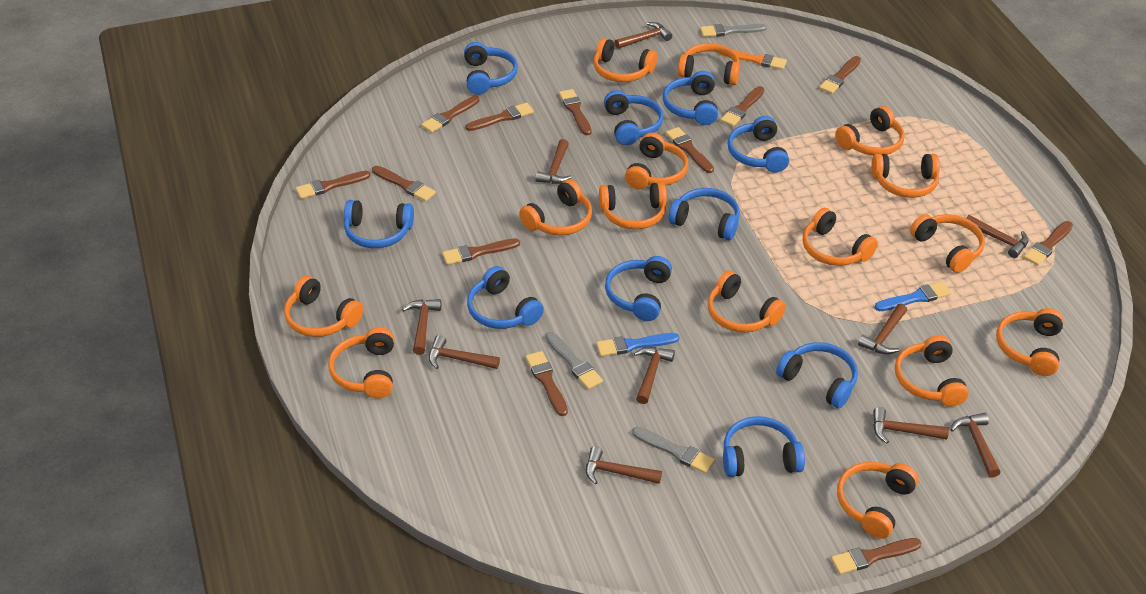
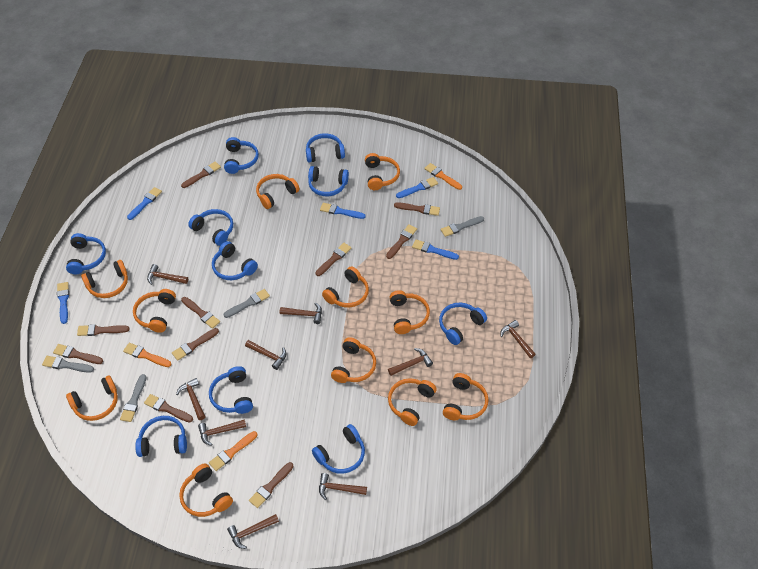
blue brush: [596,333,680,356] [875,282,951,311] = 2 -> [57,282,69,324] [127,187,162,220] [320,203,366,219] [396,177,438,198] [412,240,459,260] = 5
brown brush: [296,171,370,199] [372,166,436,201] [421,95,479,133] [442,238,520,265] [466,103,534,131] [525,351,568,416] [559,89,592,135] [666,127,714,173] [720,86,764,126] [819,56,861,94] [831,538,922,574] [1024,221,1073,266] = 12 -> [53,344,103,364] [77,324,130,336] [144,394,193,423] [172,328,219,361] [181,162,221,188] [181,297,220,329] [249,462,294,508] [315,243,352,276] [386,224,417,259] [394,202,440,216] = 10
brown hammer: [402,299,441,355] [429,335,500,369] [535,139,572,184] [586,446,662,485] [615,22,672,49] [634,347,675,404] [858,304,907,355] [873,407,949,443] [950,413,1001,478] [966,215,1028,258] = 10 -> [147,264,188,285] [176,378,206,420] [198,419,246,446] [227,514,279,549] [245,340,286,370] [280,303,322,324] [319,473,367,500] [388,348,433,376] [500,320,536,358] = 9
grey brush: [546,332,603,389] [632,427,715,474] [700,24,767,37] = 3 -> [42,356,94,373] [120,374,146,422] [224,289,270,318] [441,216,484,237] = 4
orange brush: [719,49,787,70] = 1 -> [123,343,171,367] [209,431,257,471] [424,163,462,190] = 3
orange headphones: [284,276,363,337] [328,327,394,398] [519,179,592,235] [594,38,657,82] [599,182,667,229] [625,133,689,189] [678,43,740,85] [708,271,786,332] [803,208,878,266] [835,106,905,156] [837,462,919,539] [871,154,940,198] [895,335,969,406] [910,214,985,273] [996,308,1064,376] = 15 -> [66,376,118,421] [81,260,128,298] [133,289,176,333] [179,463,233,517] [256,174,299,209] [322,266,369,308] [331,337,376,383] [365,153,400,190] [388,378,437,426] [390,290,430,334] [443,373,489,420] = 11

